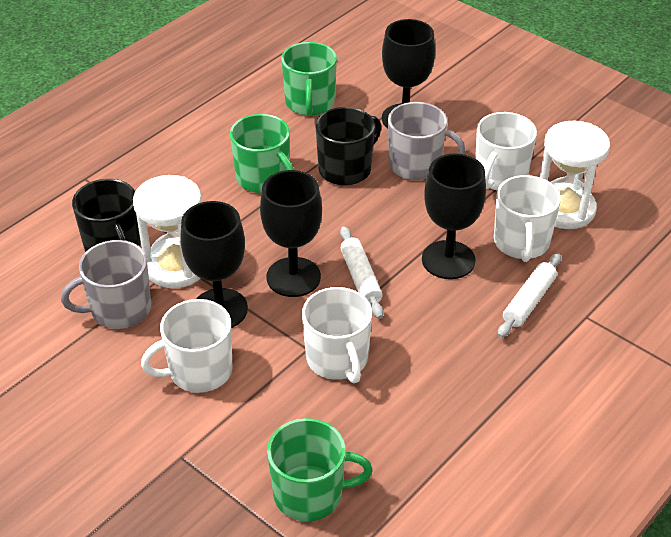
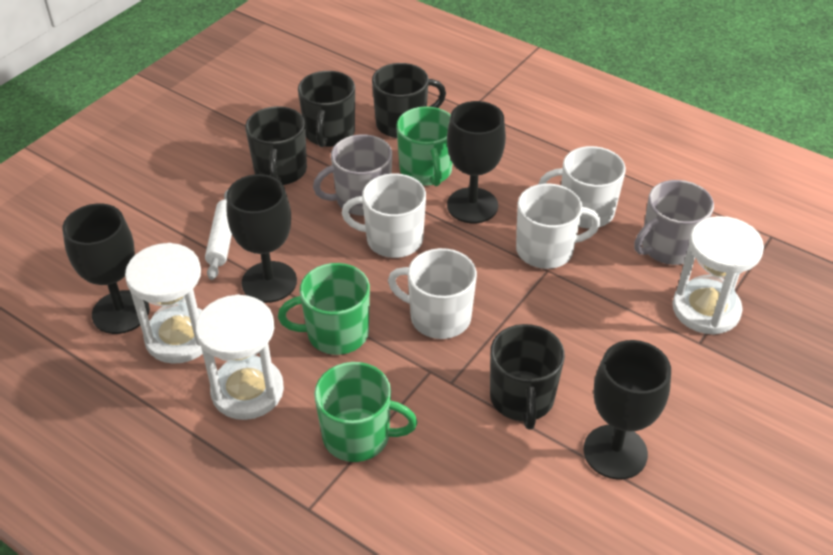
black mug: [72,179,141,252] [316,107,381,186] = 2 -> [245,106,307,185] [298,71,355,147] [372,63,446,138] [490,324,565,430] = 4
white hourglass: [133,175,202,288] [540,121,610,229] = 2 -> [125,243,203,364] [195,294,284,420] [672,216,764,335] = 3
white rolling pin: [340,226,384,319] [498,253,561,338] = 2 -> [205,190,232,280] = 1

